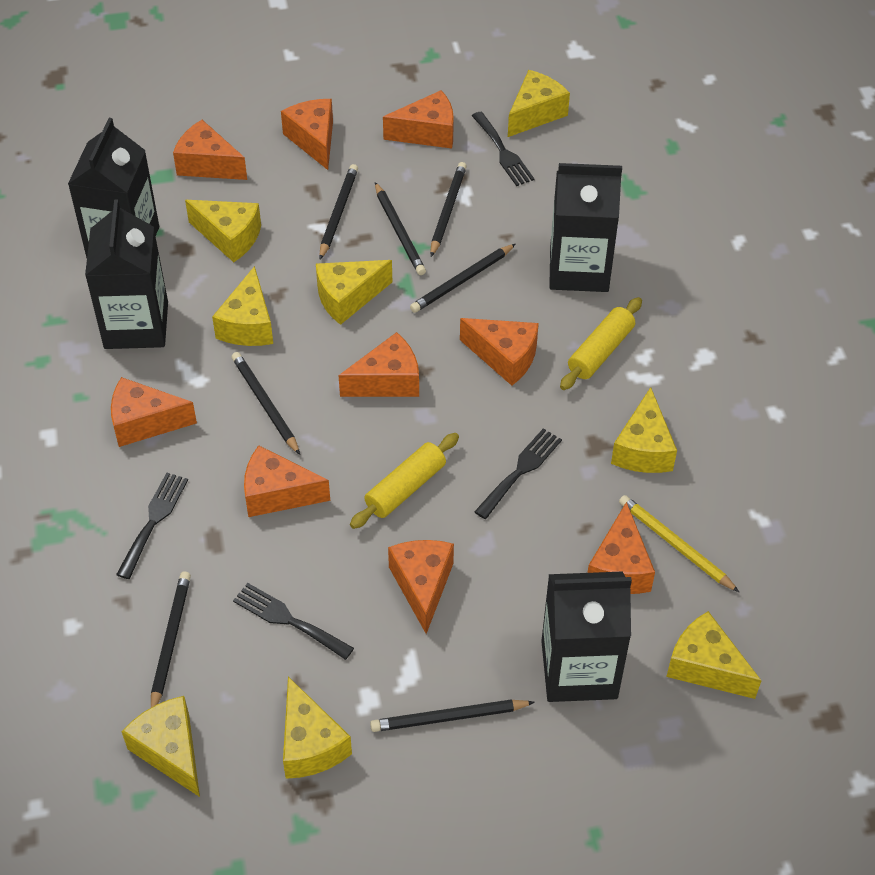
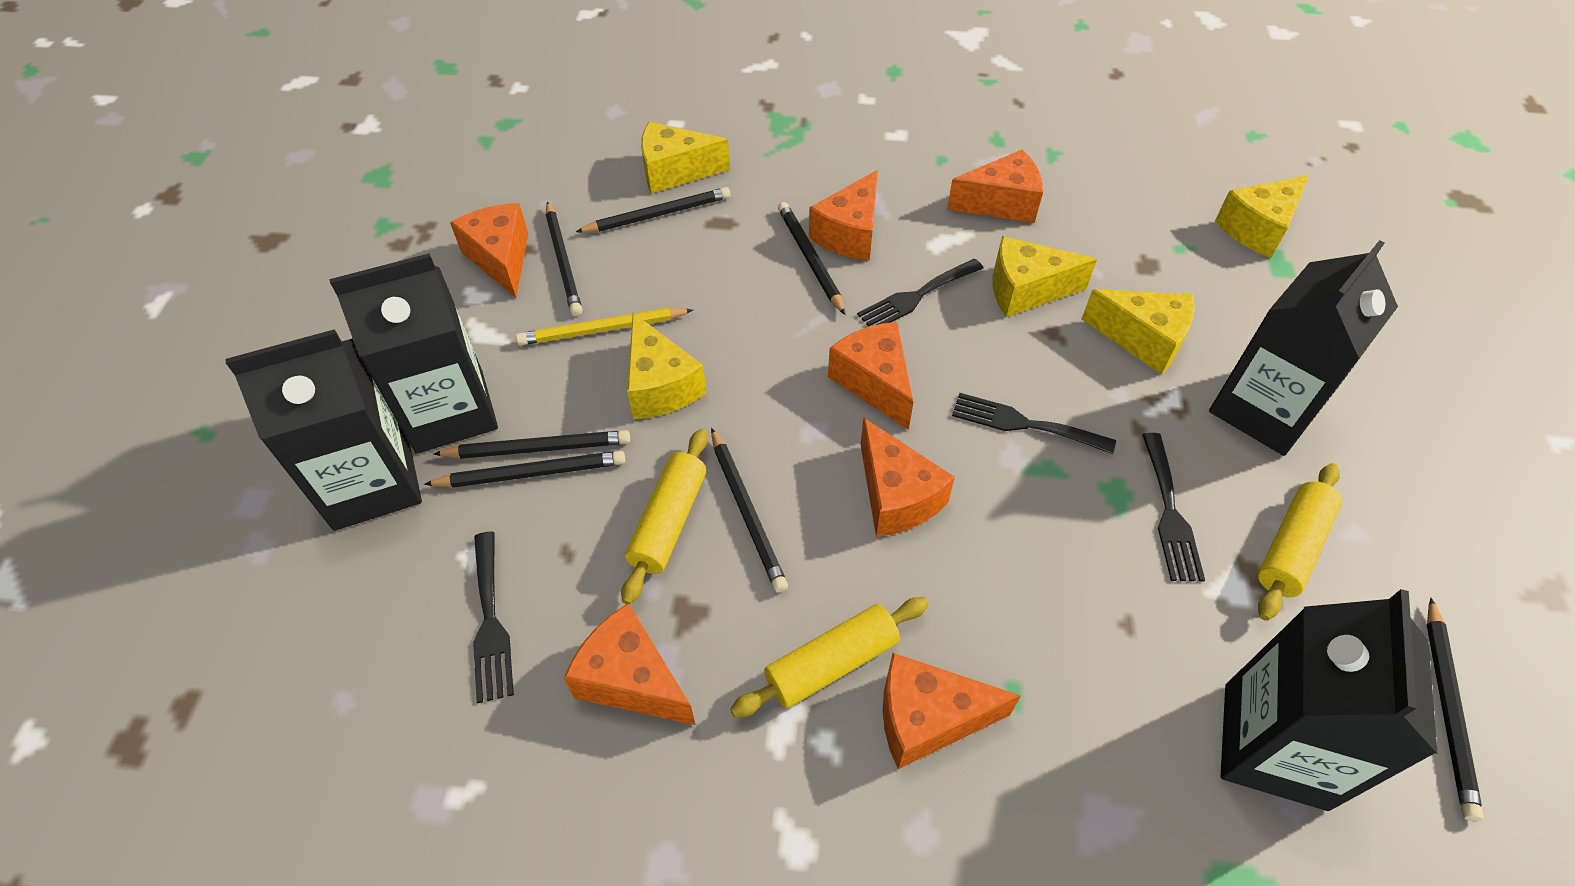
orange cheese: [111,377,197,447] [173,120,247,180] [244,445,330,517] [281,99,333,170] [339,332,419,397] [383,90,454,149] [388,540,454,634] [460,318,539,386] [588,502,655,594] = 9 -> [450,203,528,297] [564,603,695,725] [809,170,878,261] [828,322,913,430] [861,418,955,537] [883,653,1021,769] [947,150,1043,223] = 7
yellow cheese: [121,696,200,797] [185,200,261,262] [212,266,273,346] [283,677,352,779] [316,260,392,325] [508,70,570,137] [611,387,677,473] [666,611,762,699] = 8 -> [627,313,706,419] [641,122,730,194] [993,236,1097,317] [1082,289,1195,374] [1215,175,1309,258] = 5
yellow rolling pin: [350,433,459,529] [560,297,642,390] = 2 -> [621,429,708,604] [730,597,929,718] [1258,463,1342,621] = 3

